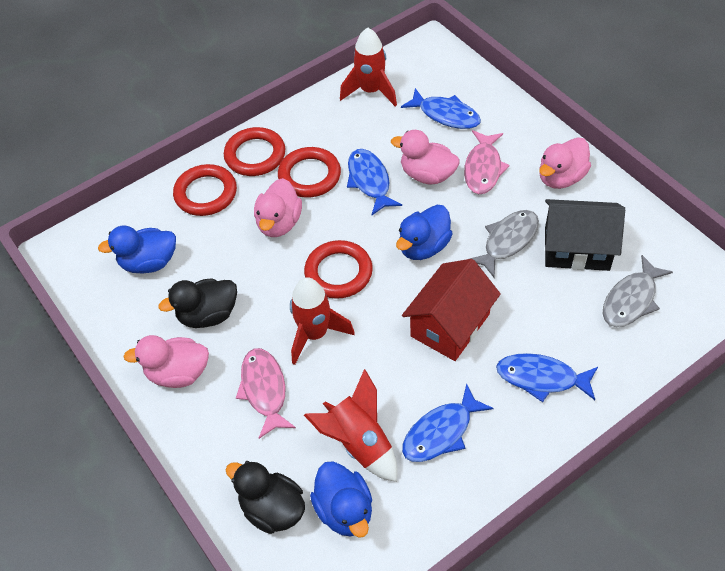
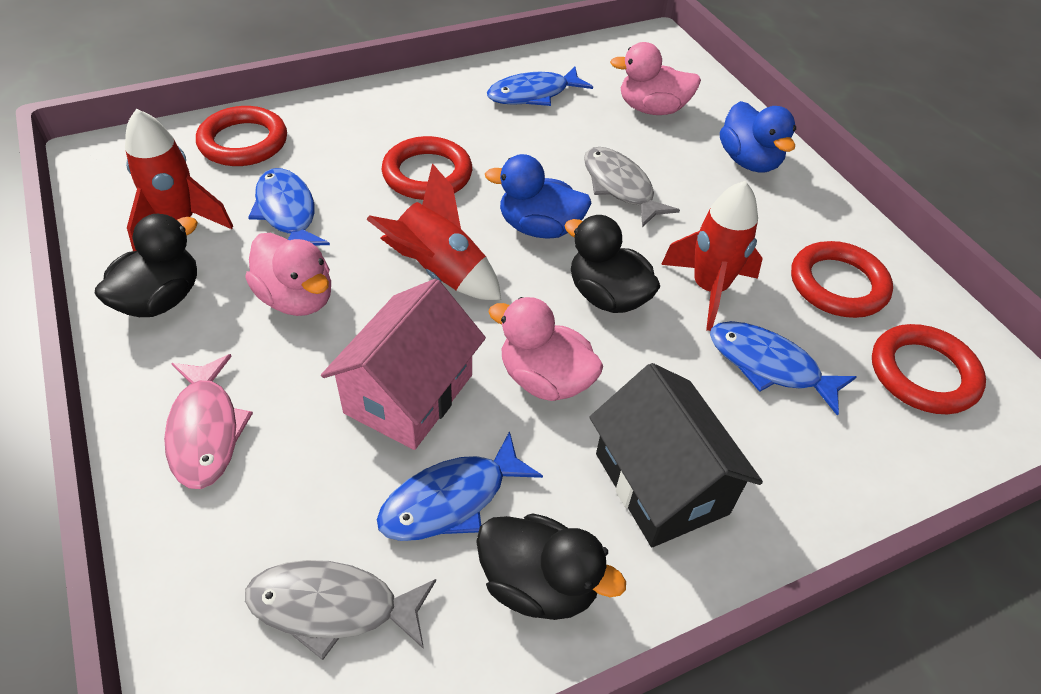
black duck: [159,279,237,328] [226,461,305,534] = 2 -> [94,214,198,317] [476,514,626,620] [564,215,660,313] = 3
blue duck: [98,225,176,273] [310,461,372,538] [396,205,453,260] = 3 -> [485,154,592,239] [720,101,796,173] = 2
pink duck: [123,335,209,388] [254,178,302,237] [391,130,460,184] [539,137,591,189] = 4 -> [245,233,331,316] [488,297,603,401] [610,42,701,115] = 3
pink fish: [236,348,296,439] [464,130,510,194] = 2 -> [164,354,253,489] = 1
pink house: none = 0 -> [321,279,486,450] = 1
red house: [402,259,501,361] = 1 -> none = 0

